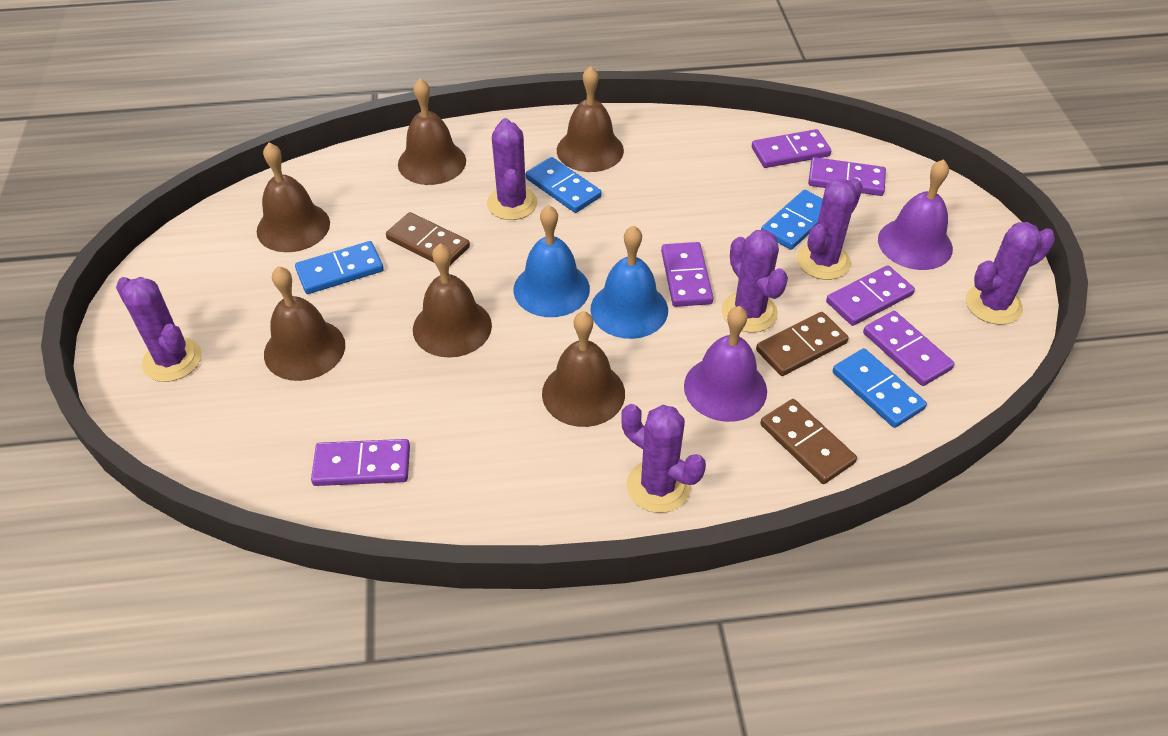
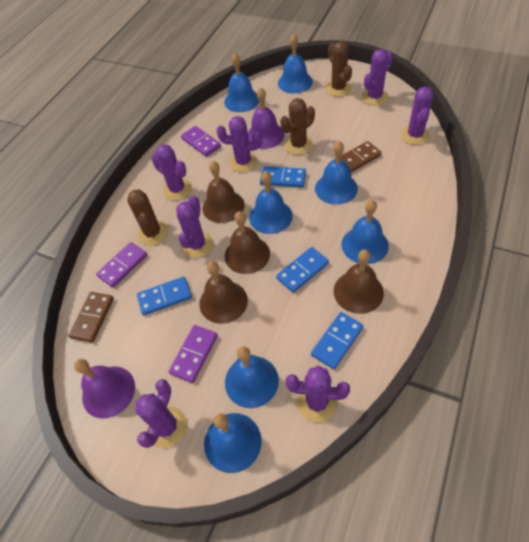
blue bell: [513,205,590,317] [591,225,668,339] = 2 -> [204,413,262,473] [224,53,259,112] [225,346,279,408] [249,171,293,234] [278,34,313,94] [315,141,358,205] [342,200,389,264] = 7
brown bell: [257,143,330,252] [264,266,345,381] [398,78,466,185] [413,244,492,358] [542,311,625,427] [557,66,624,172] = 6 -> [200,261,248,324] [203,161,245,223] [225,211,270,274] [334,249,384,314] = 4
brown cactus: none = 0 -> [127,190,168,245] [280,98,315,155] [326,41,352,97] = 3
brown domino: [386,212,470,265] [756,312,849,376] [760,399,857,484] = 3 -> [68,292,114,343] [341,141,382,172] = 2
purple cactus: [116,277,202,382] [487,118,537,220] [621,404,706,513] [721,230,788,333] [797,178,863,280] [966,222,1055,325] = 6 -> [136,379,187,448] [152,144,192,200] [176,196,213,258] [217,116,262,172] [285,366,350,423] [362,49,393,105] [401,87,434,145] = 7
purple domino: [311,439,410,486] [661,242,714,307] [752,129,831,168] [808,157,886,196] [826,265,915,326] [863,311,955,386] = 6 -> [96,242,147,288] [169,325,218,383] [181,126,221,157] = 3

